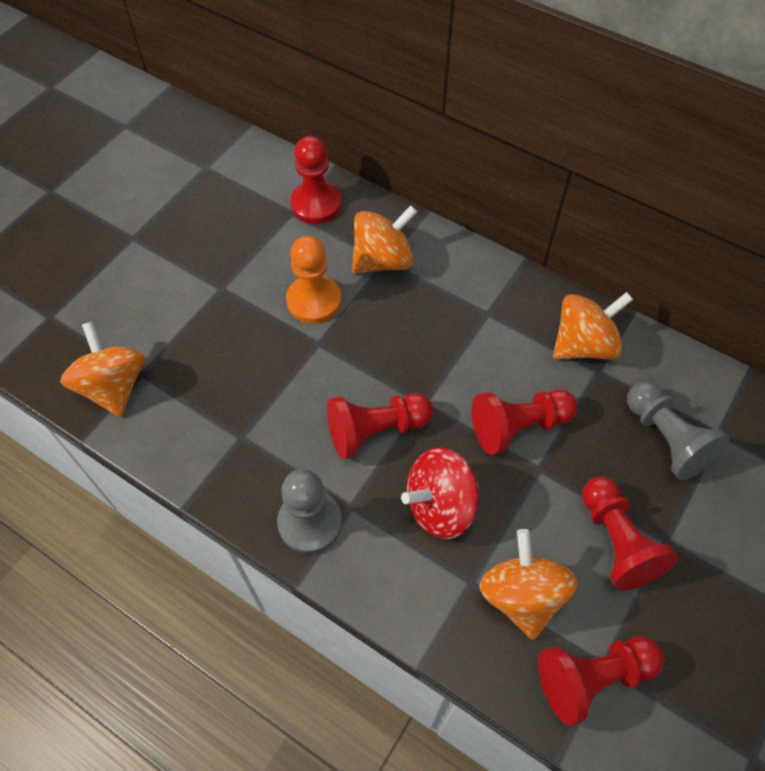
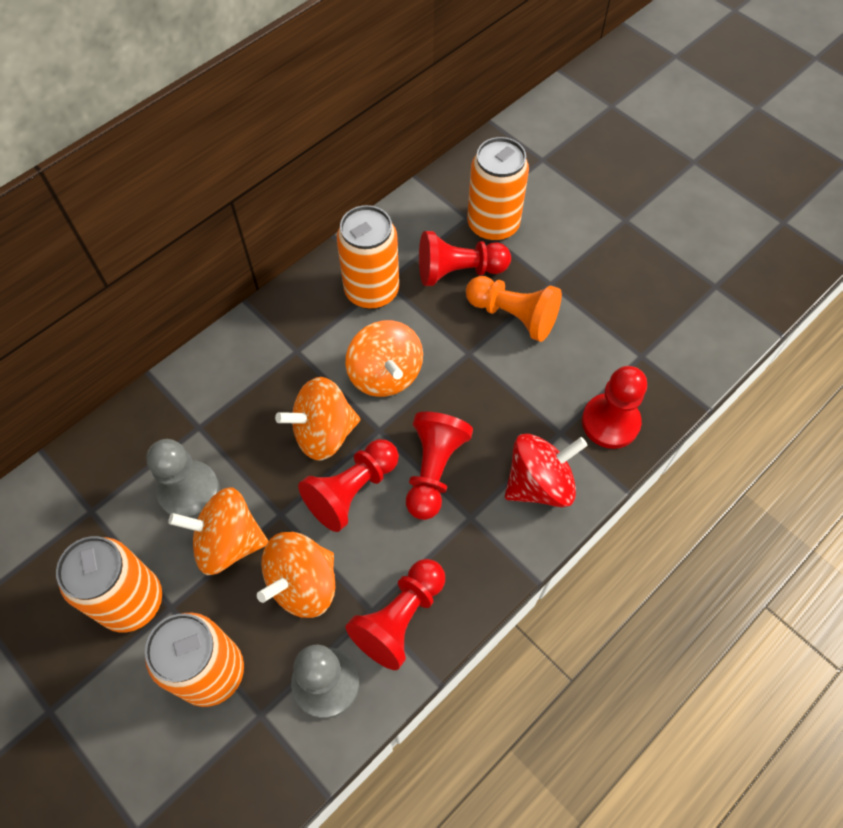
orange can: none = 0 -> [56,536,162,632] [145,613,244,707] [337,205,399,310] [467,137,529,242] = 4

